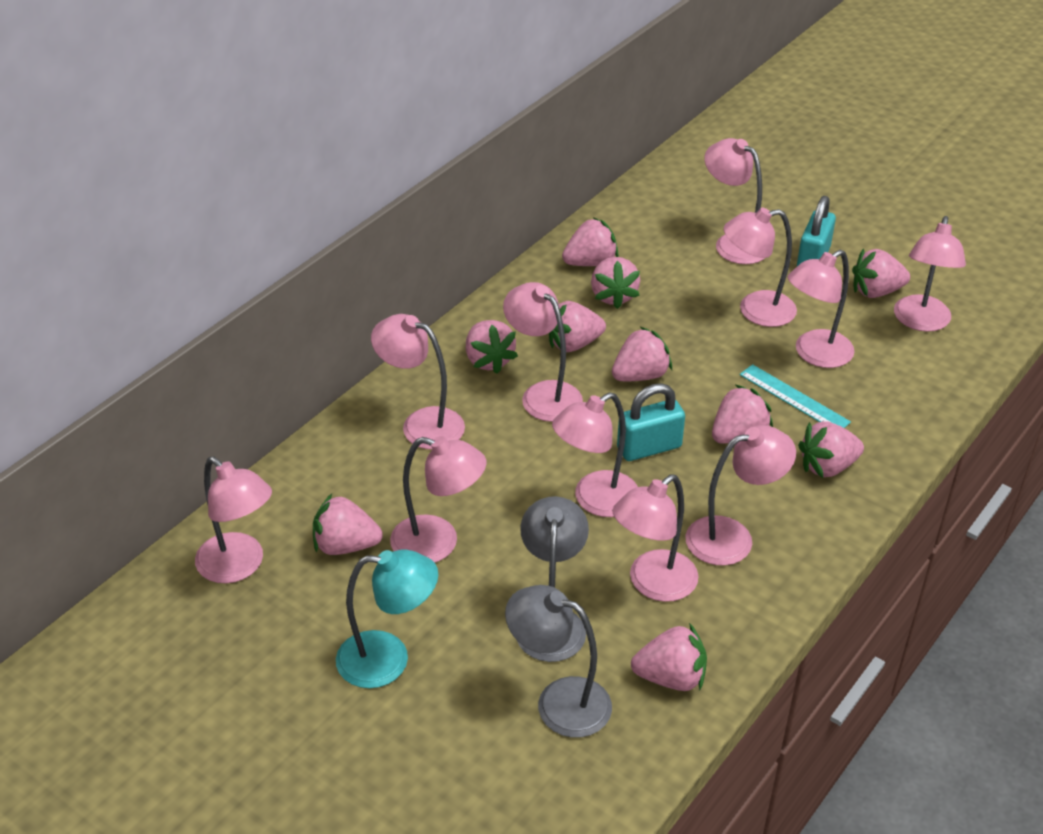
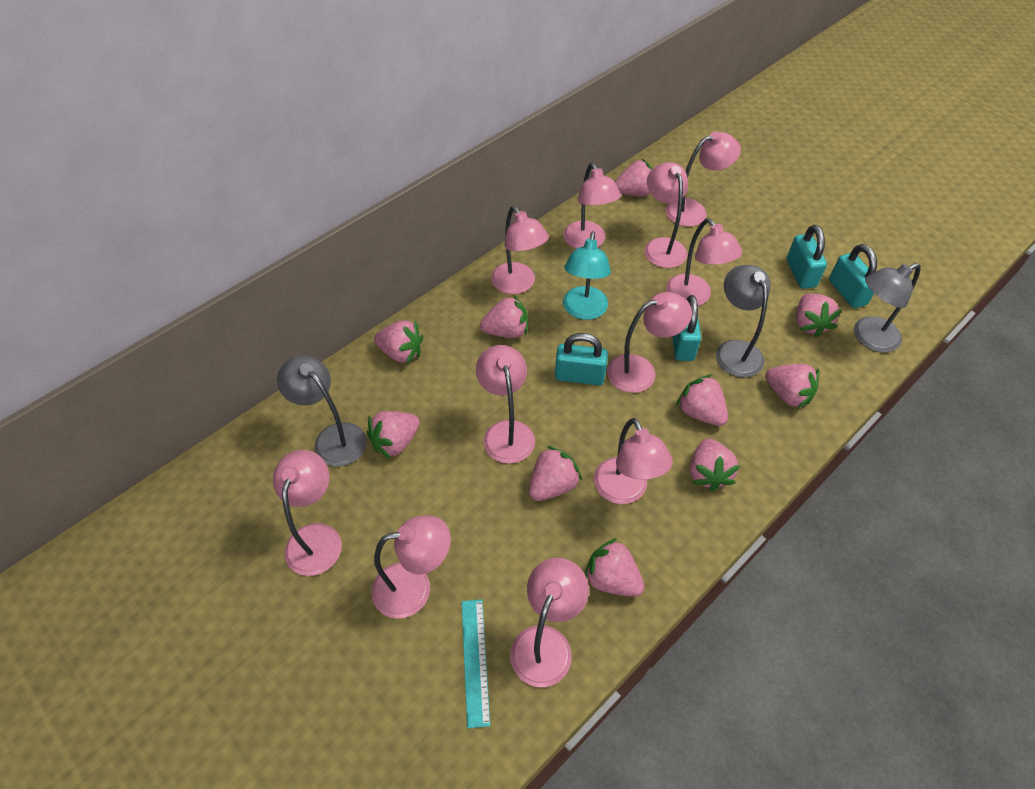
grey lamp: [505,585,612,738] [517,496,589,662] = 2 -> [277,356,367,466] [716,265,771,378] [854,263,921,352] = 3
turquoise padlock: [617,383,685,461] [797,196,836,266] = 2 -> [555,333,608,385] [672,295,701,361] [787,225,827,289] [829,244,877,308] = 4

